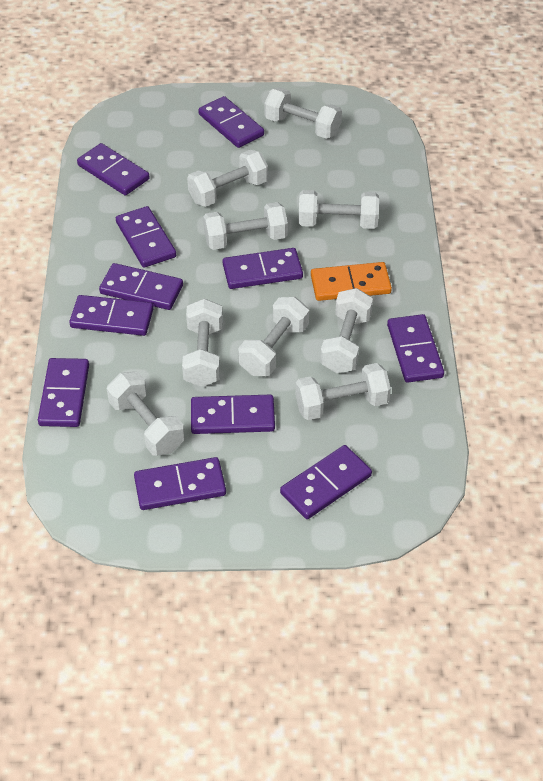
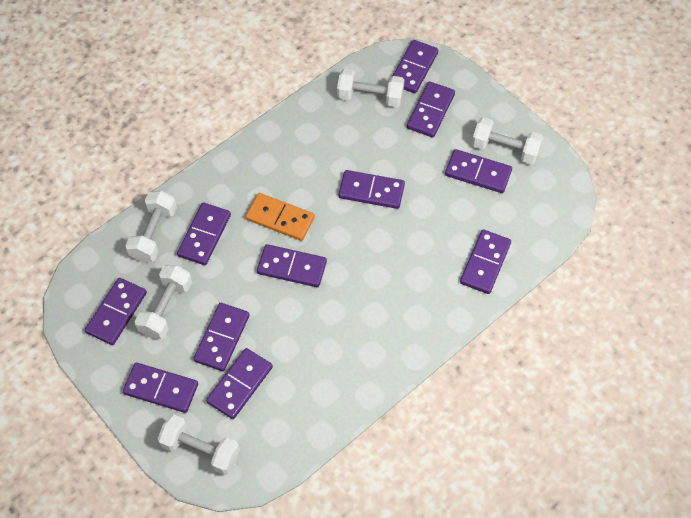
white dumbbell: [107,372,184,456] [182,298,223,387] [187,150,268,207] [203,202,288,250] [238,297,309,376] [264,88,342,139] [295,363,391,420] [299,190,379,229] [320,288,373,373] = 9 -> [125,191,177,262] [135,265,192,339] [158,415,240,475] [337,68,404,107] [472,117,543,165] = 5

